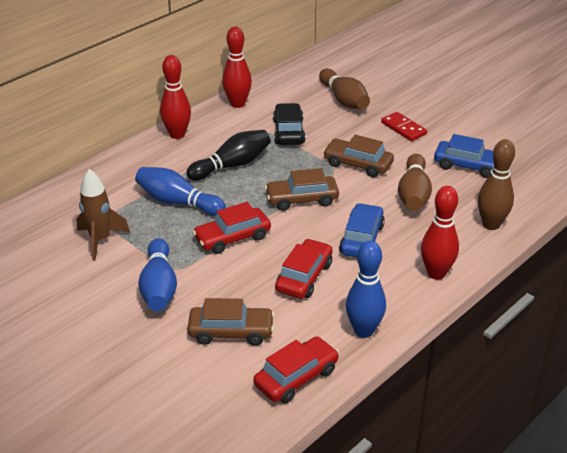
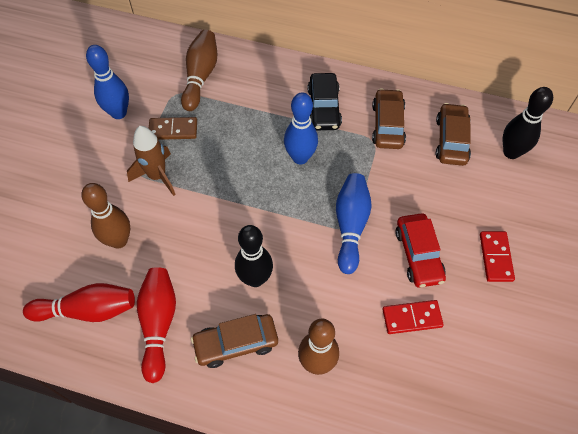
black bowling pin: [186,130,271,181] = 1 -> [235,225,273,287] [503,87,553,159] = 2
blue car: [339,203,385,257] [434,134,494,178] = 2 -> none = 0
brown domino: none = 0 -> [149,117,197,140] = 1
red bowling pin: [160,55,191,139] [222,27,252,108] [421,186,459,280] = 3 -> [23,283,135,322] [137,267,176,383] = 2
red car: [193,202,271,254] [253,336,339,403] [275,239,333,299] = 3 -> [395,213,446,288] = 1
red domino: [381,112,427,141] = 1 -> [382,300,444,334] [480,231,515,282] = 2

